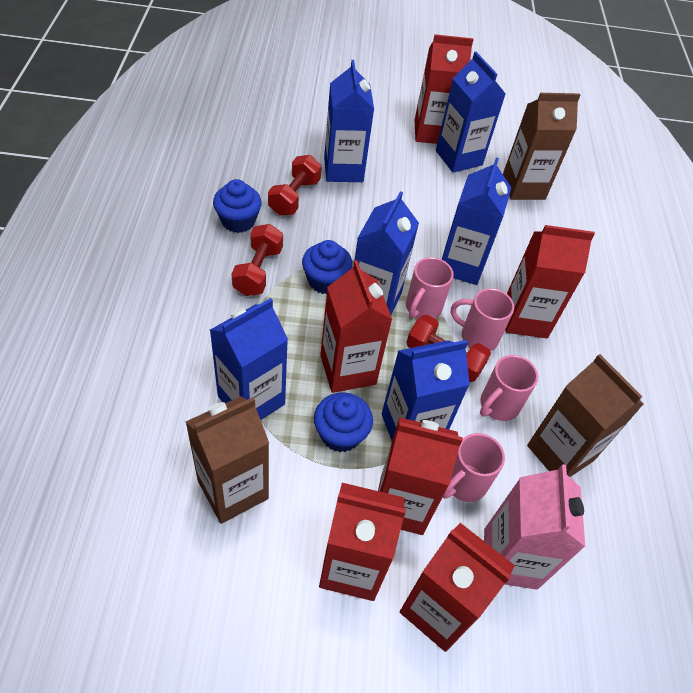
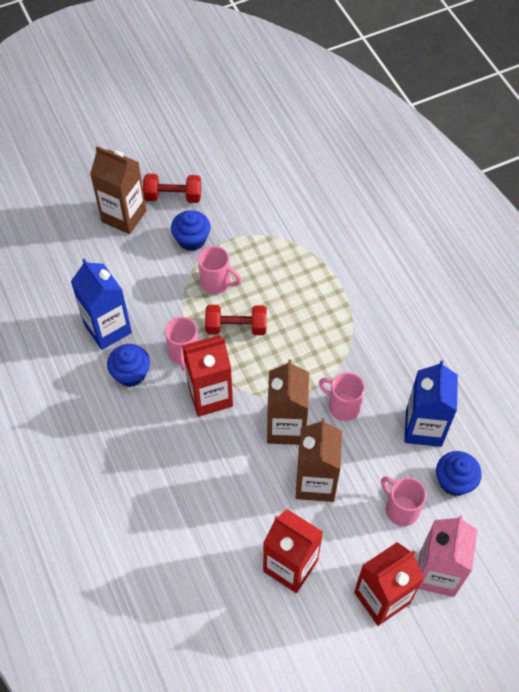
blue carton: [210,298,288,420] [324,60,374,182] [354,191,419,315] [382,340,470,440] [436,52,506,173] [442,158,511,285] = 6 -> [71,259,132,350] [404,360,458,447] = 2
red carton: [319,483,406,601] [320,260,392,393] [378,417,463,535] [400,523,515,652] [415,34,474,144] [505,225,595,338] = 6 -> [182,335,233,417] [263,509,323,593] [354,542,424,626] = 3
red dumbbell: [231,224,283,296] [268,155,322,216] [406,315,491,382] = 3 -> [143,174,201,203] [205,305,267,335] = 2

